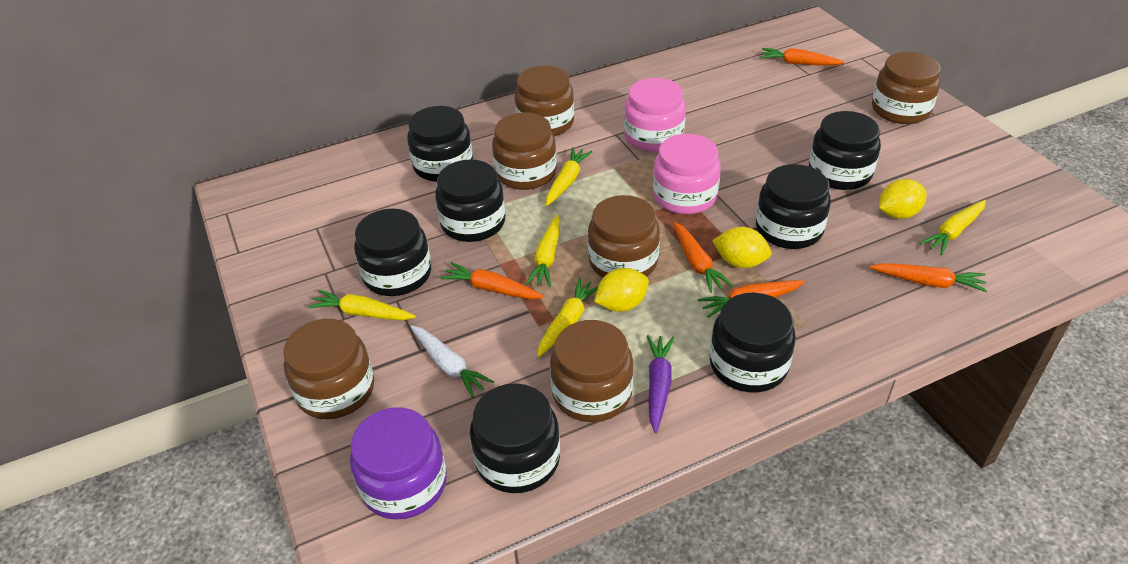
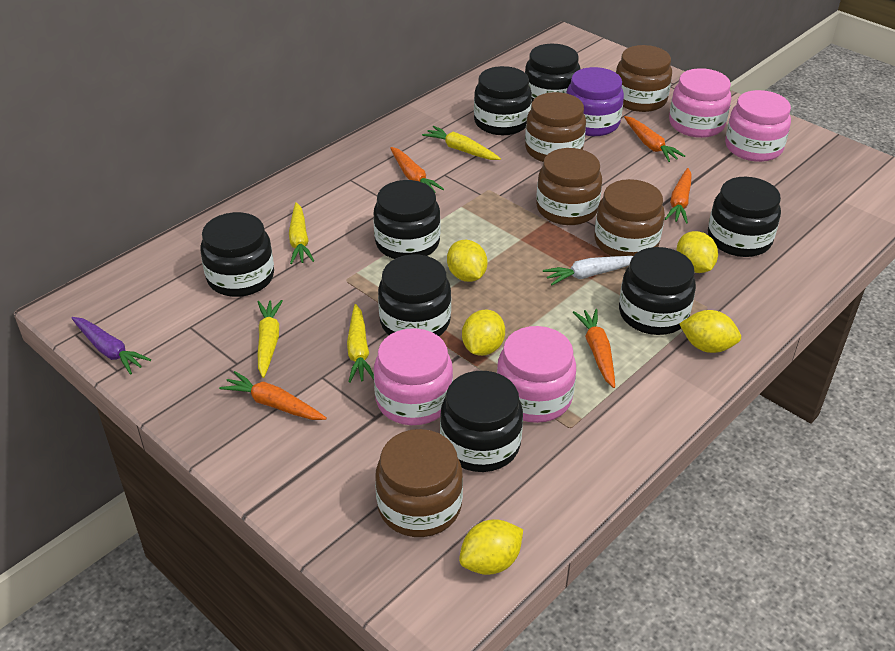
black jar: [354,208,431,296] [407,106,473,182] [435,159,505,242] [470,383,560,493] [710,292,796,393] [756,164,831,249] [809,111,881,190] = 7 -> [200,212,274,297] [374,180,440,259] [378,254,451,336] [440,371,523,472] [474,66,532,135] [525,44,580,104] [619,247,696,335] [708,177,781,257] = 8
brown jar: [283,319,374,419] [492,112,557,190] [514,66,574,136] [550,320,634,422] [588,195,660,278] [872,52,941,124] = 6 -> [375,429,463,537] [525,92,586,162] [536,148,602,225] [595,179,665,256] [616,45,672,112] = 5
pink jar: [624,78,686,152] [653,134,721,214] = 2 -> [374,328,453,425] [497,326,576,423] [669,68,731,138] [725,90,791,162] = 4
yellow carrot: [308,290,416,320] [526,215,560,287] [537,278,598,358] [546,147,592,206] [920,200,986,255] = 5 -> [258,300,283,378] [289,202,314,264] [347,304,374,383] [422,126,501,160] = 4
yellow lemon: [594,268,649,312] [712,227,772,268] [879,179,927,219] = 3 -> [447,240,487,282] [459,519,523,575] [462,310,505,356] [676,231,718,273] [679,310,741,353] = 5

